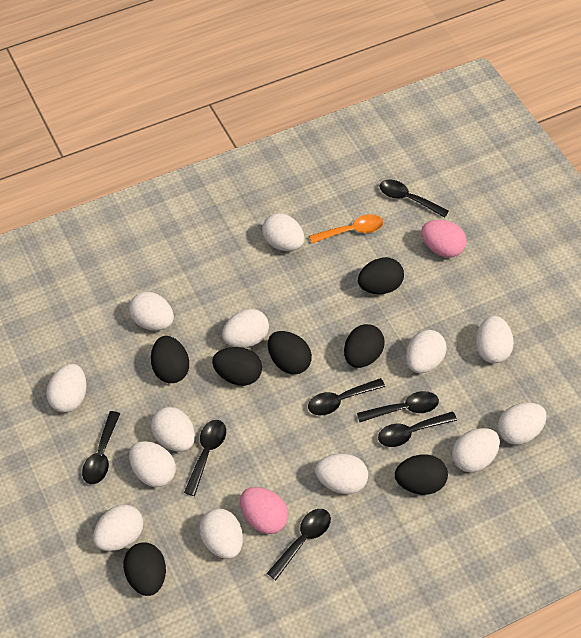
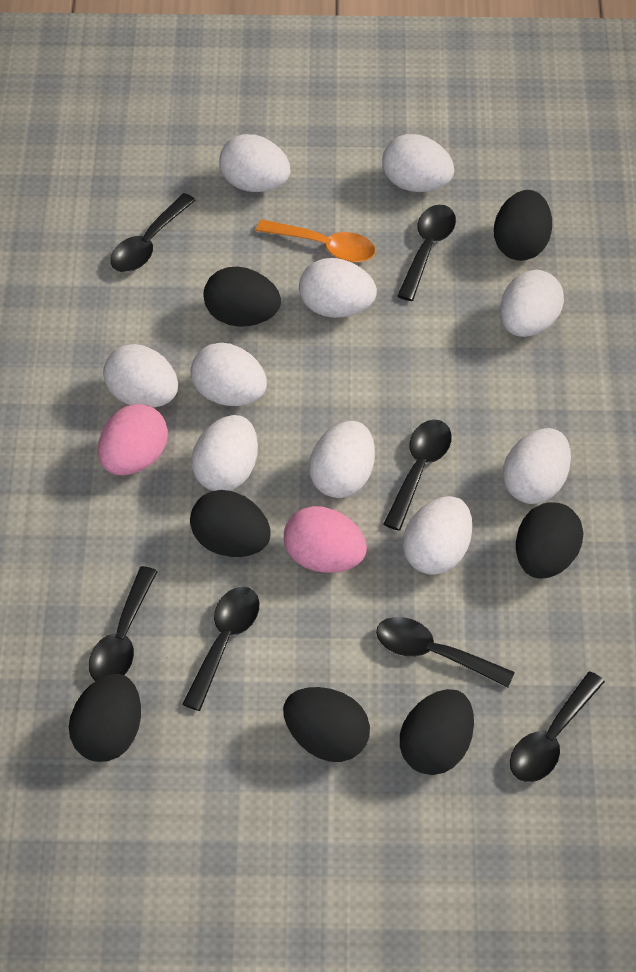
white egg: [46,364,87,412] [93,504,143,551] [129,292,174,331] [129,441,176,487] [151,407,195,452] [199,508,243,559] [222,309,269,348] [262,213,305,251] [315,454,368,494] [406,330,447,373] [452,428,500,473] [476,316,514,363] [498,403,547,445] = 13 -> [103,344,178,408] [191,343,267,406] [191,415,258,491] [219,134,290,192] [299,258,377,318] [309,421,375,498] [382,134,454,192] [403,496,472,575] [500,270,564,337] [503,428,571,504] = 10

